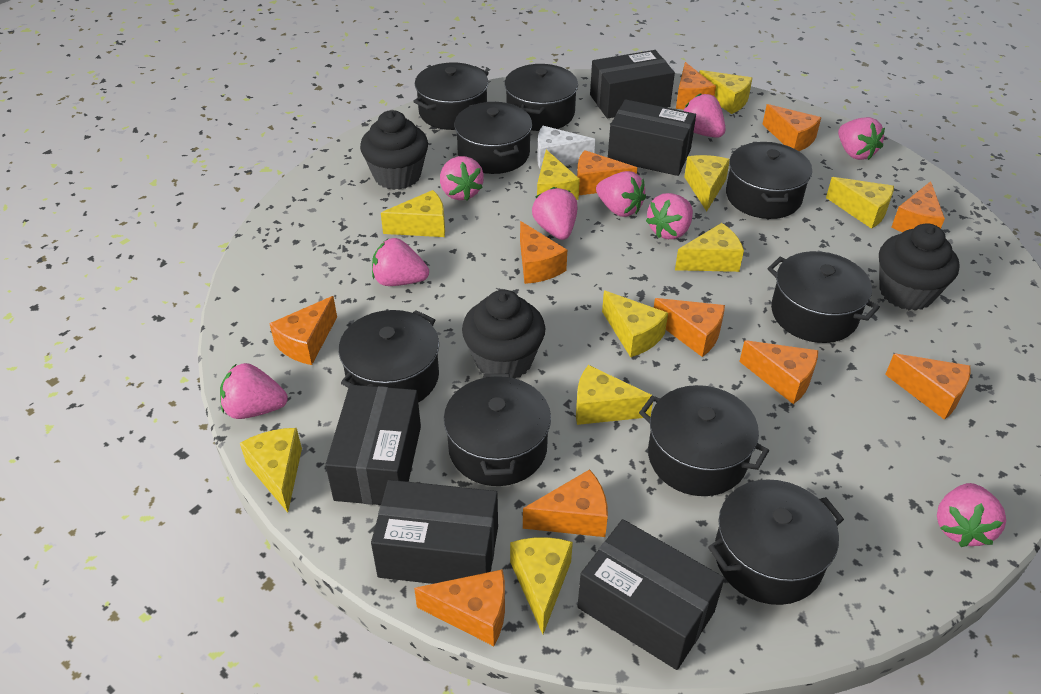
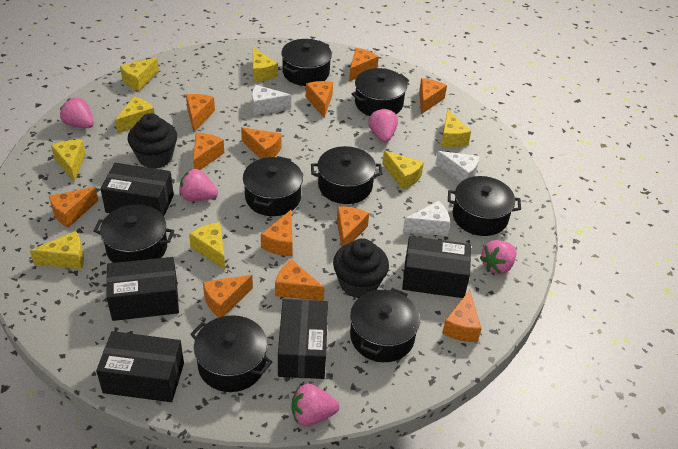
black cupcake: [360,110,428,190] [462,290,545,378] [879,223,960,311] = 3 -> [128,113,177,169] [333,238,389,298] = 2
black pot: [339,310,439,403] [413,62,489,130] [444,373,551,486] [454,102,532,174] [505,64,578,131] [639,385,769,496] [708,479,844,605] [726,142,812,219] [767,251,880,343] = 9 -> [93,204,174,263] [190,315,272,392] [243,156,303,216] [281,39,332,86] [311,146,383,204] [350,288,420,362] [352,68,409,116] [448,176,521,236] = 8
orange cheese: [269,296,337,365] [414,569,505,646] [520,221,567,284] [523,469,608,537] [577,150,637,195] [654,298,725,357] [676,62,716,109] [739,340,818,404] [762,104,821,151] [885,354,971,420] [891,181,945,232] = 11 -> [49,187,98,228] [186,94,215,132] [193,133,224,170] [203,275,253,317] [241,127,282,159] [261,210,293,256] [275,260,325,301] [306,81,333,117] [337,206,369,247] [349,48,379,81] [419,78,447,114] [442,290,481,342] = 12
pink strawberry: [220,363,288,419] [372,238,429,286] [440,156,484,201] [532,187,577,240] [596,171,646,217] [646,193,693,239] [684,94,725,138] [838,117,885,160] [937,483,1006,547] = 9 -> [60,97,94,128] [179,169,218,201] [291,384,339,426] [368,108,398,142] [480,240,516,275] = 5
white cheese: [537,126,595,169] = 1 -> [252,85,291,115] [403,201,450,236] [435,151,479,182] = 3
yellow cheese: [240,428,302,513] [381,190,445,237] [510,537,573,634] [537,150,580,200] [576,365,653,425] [602,291,668,357] [675,223,744,272] [684,155,730,211] [699,70,752,114] [826,177,894,229] = 10 -> [30,231,84,269] [51,140,85,182] [115,96,155,133] [120,58,159,91] [189,222,225,270] [253,48,278,82] [382,150,424,190] [441,109,471,147] = 8

